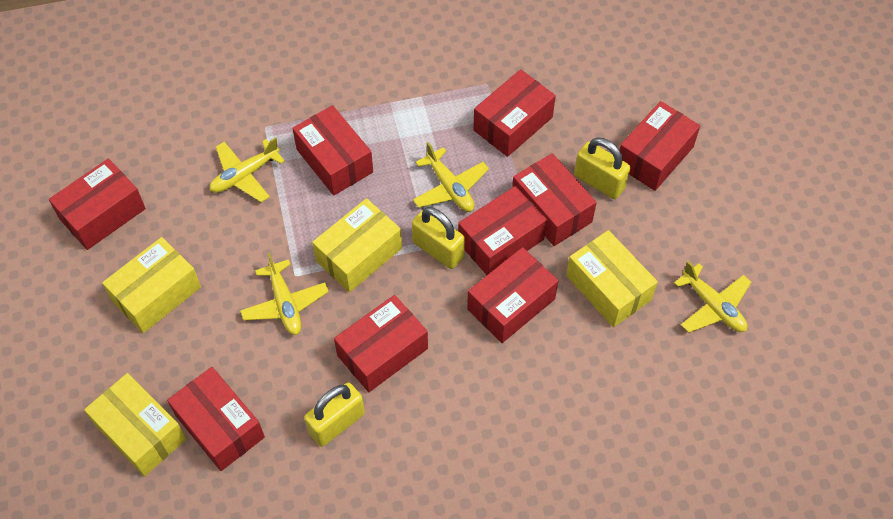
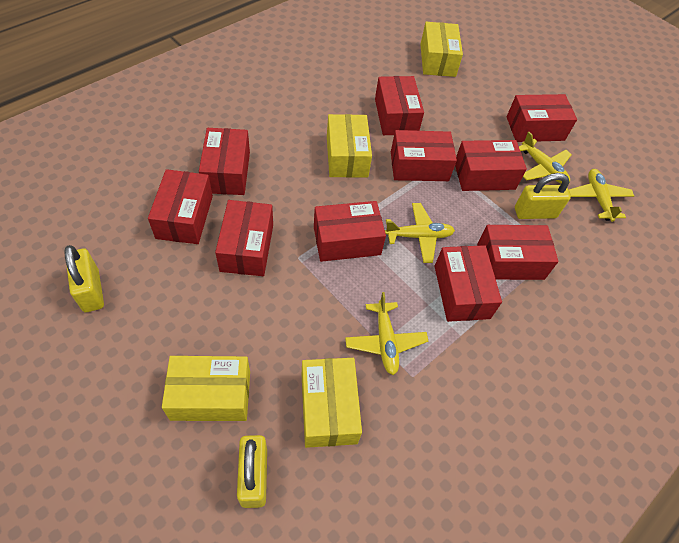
red box: [49,159,146,250] [167,367,265,471] [292,105,373,196] [334,295,428,392] [458,186,547,275] [467,247,558,343] [473,69,556,157] [512,153,597,246] [620,101,700,191] = 9 -> [148,169,213,244] [199,128,250,195] [215,200,273,276] [314,201,386,262] [375,76,424,135] [391,130,457,181] [435,245,502,322] [455,140,527,191] [477,225,559,280] [507,94,577,142] = 10

